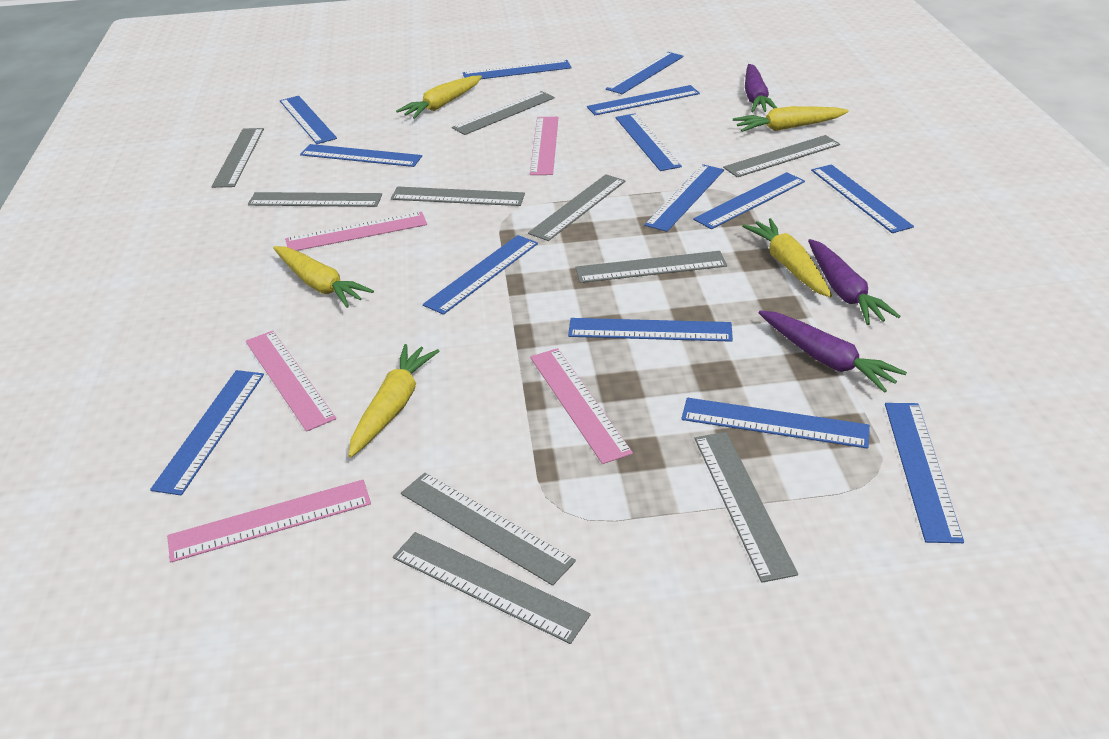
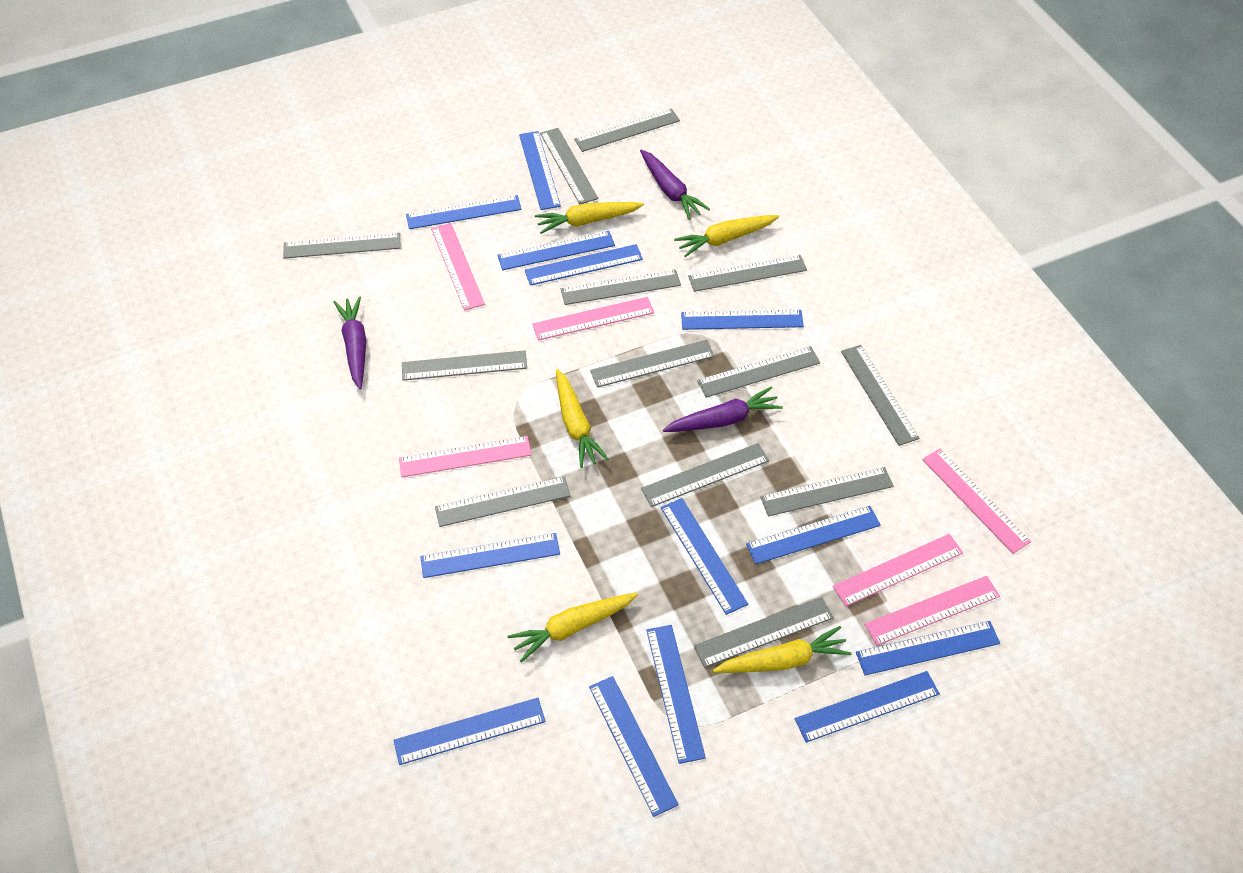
blue ruler: [150,370,264,495] [280,96,337,144] [300,144,422,167] [423,235,538,315] [463,60,571,79] [568,318,733,342] [587,85,700,115] [606,52,684,94] [616,113,682,171] [644,164,724,232] [681,398,870,449] [693,172,805,229] [811,164,914,233] [885,403,964,543] = 14 -> [393,698,545,765] [406,195,521,229] [420,533,560,578] [497,231,615,270] [519,131,561,210] [525,244,643,286] [589,676,679,817] [646,625,706,764] [661,498,748,615] [681,310,804,330] [746,506,881,564] [795,671,940,743] [856,621,1000,675] = 13
grey ruler: [212,128,264,188] [248,192,382,207] [391,187,525,206] [393,532,591,644] [401,473,576,586] [452,91,555,135] [528,174,625,241] [575,251,727,283] [695,432,798,583] [723,135,840,177] = 10 -> [283,233,401,259] [402,350,527,381] [435,476,571,527] [540,128,598,205] [561,269,681,305] [574,108,680,152] [590,340,715,388] [641,443,769,507] [688,255,807,292] [694,597,834,667] [697,346,820,398] [760,467,894,516] [841,345,920,446] = 13
pink ruler: [167,480,371,562] [246,331,336,432] [285,212,427,251] [530,117,558,175] [530,348,633,464] = 5 -> [399,436,532,477] [431,223,485,310] [532,297,654,341] [833,534,963,606] [864,576,1000,646] [922,448,1031,554] = 6

